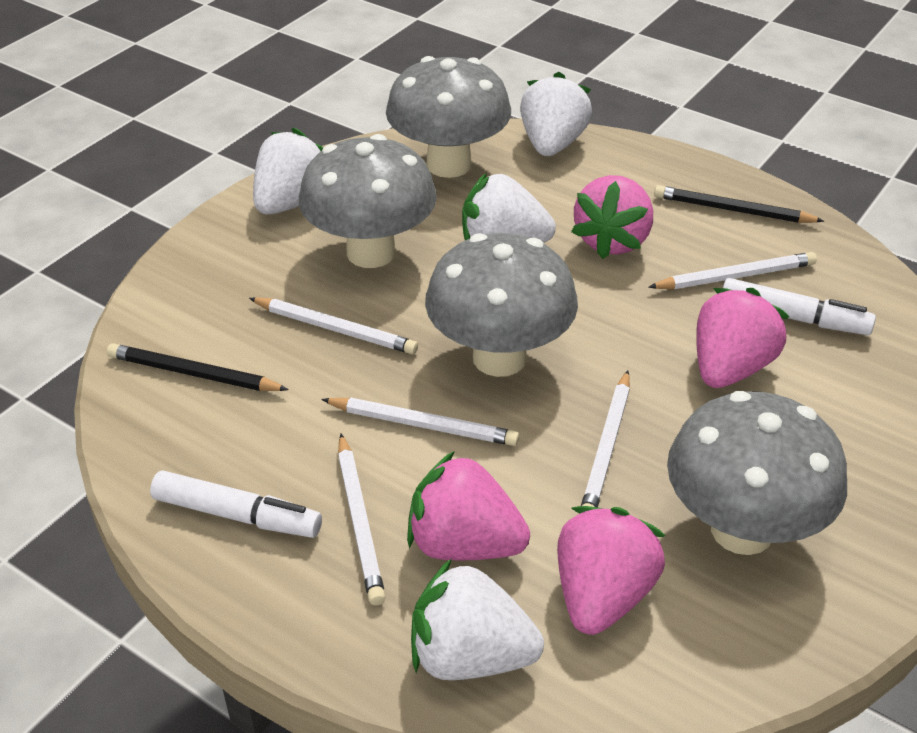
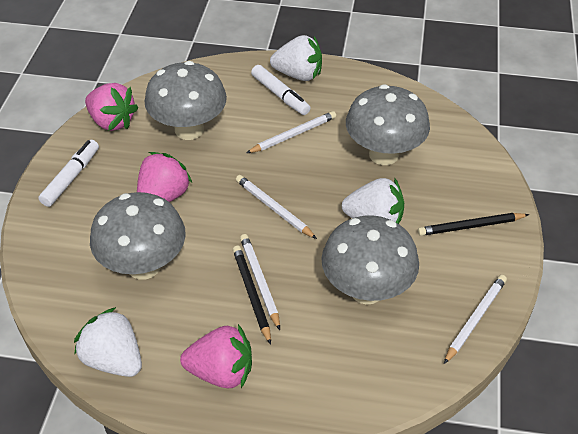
pink strawberry: [407,451,530,560] [557,506,665,635] [571,175,653,259] [696,288,790,388] = 4 -> [85,83,139,131] [137,152,192,202] [180,324,252,388] = 3
white pencil: [249,297,418,354] [321,398,519,446] [338,434,386,605] [581,370,630,508] [648,252,817,289] = 5 -> [236,175,317,239] [240,234,280,330] [247,111,336,153] [444,275,507,364] = 4
white strawberry: [253,128,323,215] [411,559,544,680] [462,173,556,243] [520,72,592,156] = 4 -> [74,307,142,377] [270,35,322,81] [342,177,404,224] = 3

